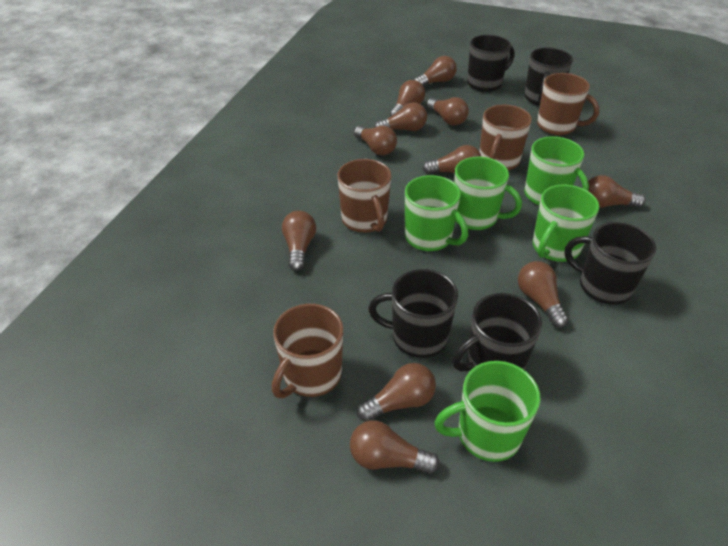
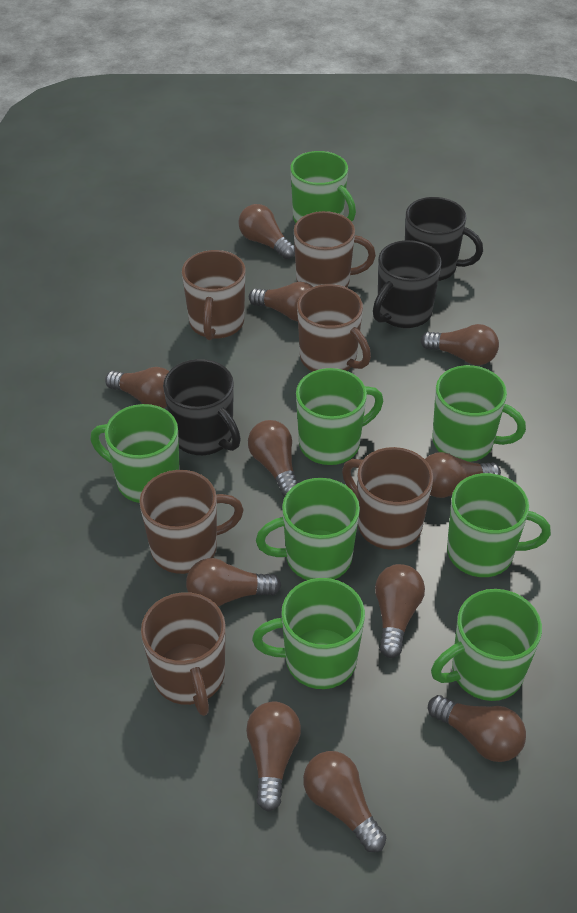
black mug: [368,269,458,358] [452,293,542,371] [467,35,514,92] [524,47,573,106] [564,222,656,305] = 5 -> [163,359,241,455] [373,240,442,328] [405,197,483,281] = 3
brown mug: [272,304,343,398] [338,159,391,233] [480,105,532,170] [537,73,600,135] = 4 -> [139,470,244,574] [141,592,226,716] [182,250,246,340] [294,211,376,287] [297,284,371,372] [342,447,433,550] = 6
green mug: [405,175,468,251] [434,361,541,462] [454,157,522,230] [524,136,589,205] [532,184,599,262] = 5 -> [90,404,180,503] [252,578,365,689] [256,478,360,580] [290,151,356,223] [296,368,383,465] [431,589,542,701] [432,365,526,462] [447,473,551,577] = 8

